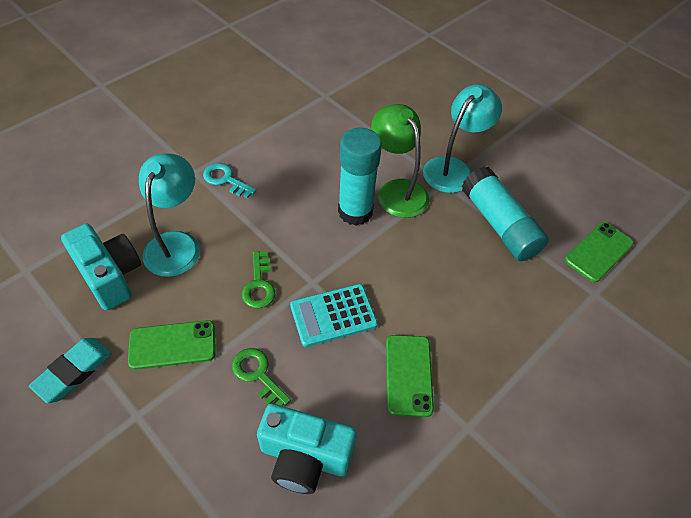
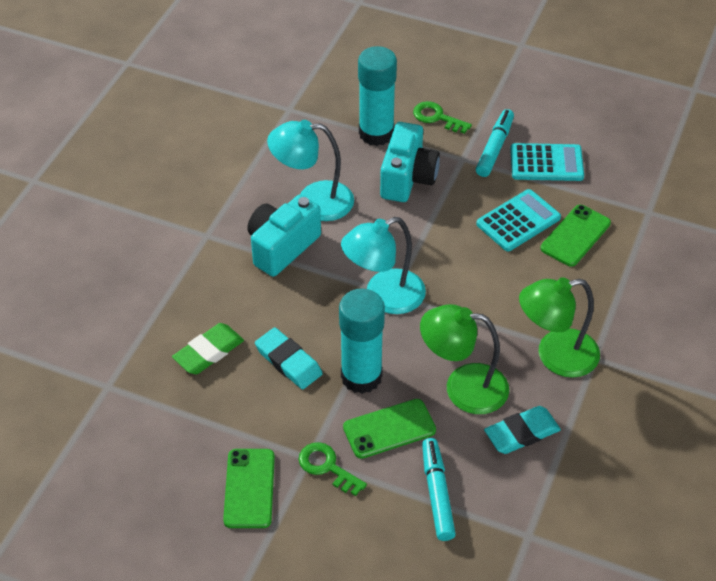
green eraser: none = 0 -> [172,323,244,374] = 1
green lamp: [371,104,429,218] = 1 -> [420,304,509,414] [519,277,600,378] = 2
turquoise calculator: [290,284,378,347] = 1 -> [476,189,561,252] [510,143,584,181] = 2
turquoise eraser: [29,338,112,403] = 1 -> [255,327,323,389] [484,406,561,454] = 2
turquoise key: [203,163,256,199] = 1 -> none = 0
turquoise marker: none = 0 -> [422,438,456,541] [476,109,514,177] = 2

